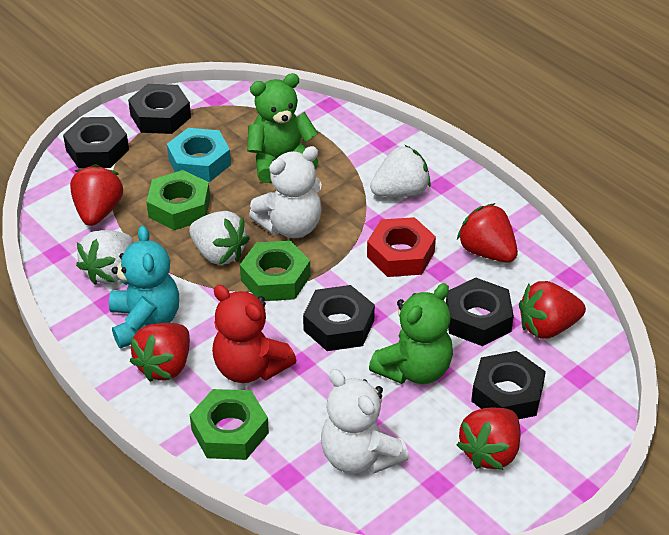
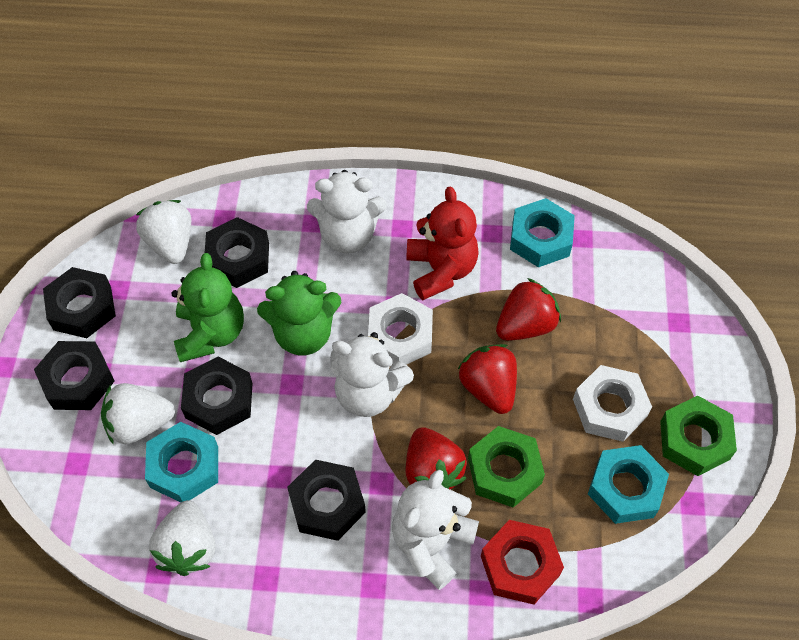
green nut: [146,170,210,230] [190,389,269,460] [240,240,310,301] = 3 -> [468,426,545,508] [660,396,737,476] = 2
red strawberry: [70,164,123,226] [130,323,190,382] [457,203,518,263] [457,408,520,470] [519,281,586,338] = 5 -> [405,427,467,489] [457,344,517,414] [496,278,561,341] = 3
turquoise nut: [167,128,231,182] = 1 -> [145,422,218,502] [510,198,575,267] [588,445,669,524] = 3
turquoise teddy bear: [109,226,179,348] = 1 -> none = 0
white nut: none = 0 -> [368,293,433,365] [573,365,652,442] = 2
white teddy bear: [249,146,322,238] [321,369,409,474] = 2 -> [307,170,387,253] [330,332,414,417] [392,470,479,590] = 3

